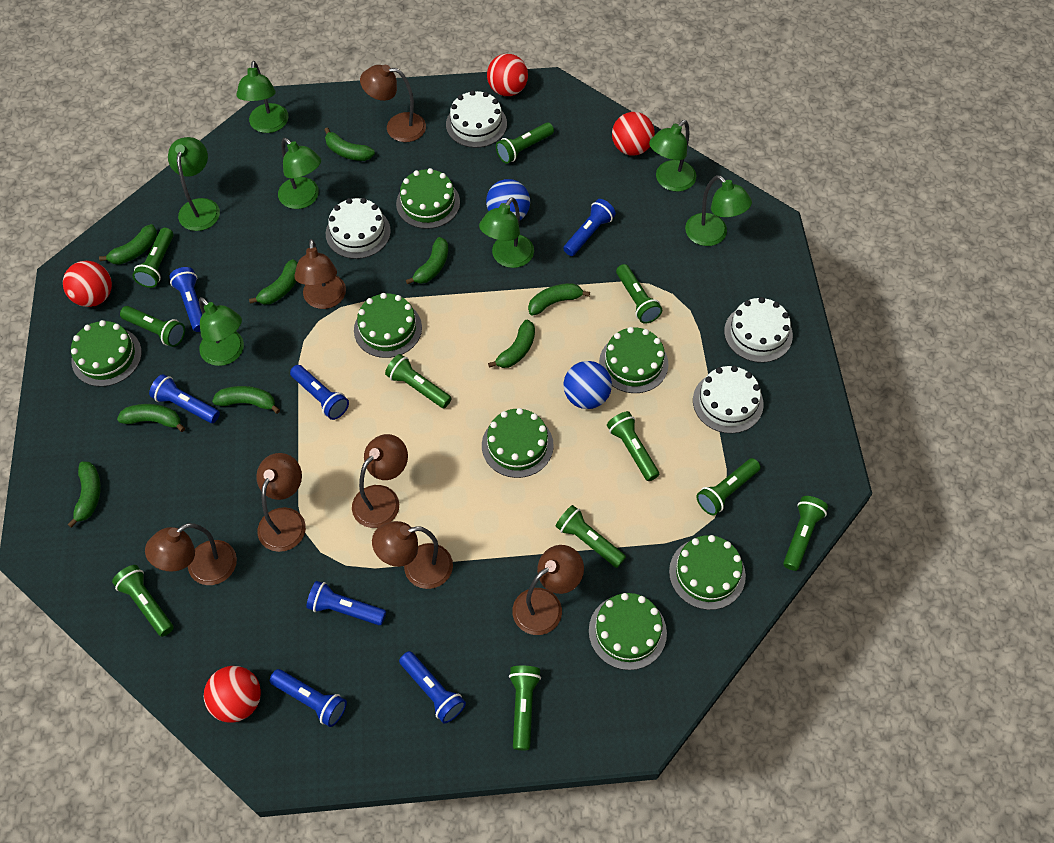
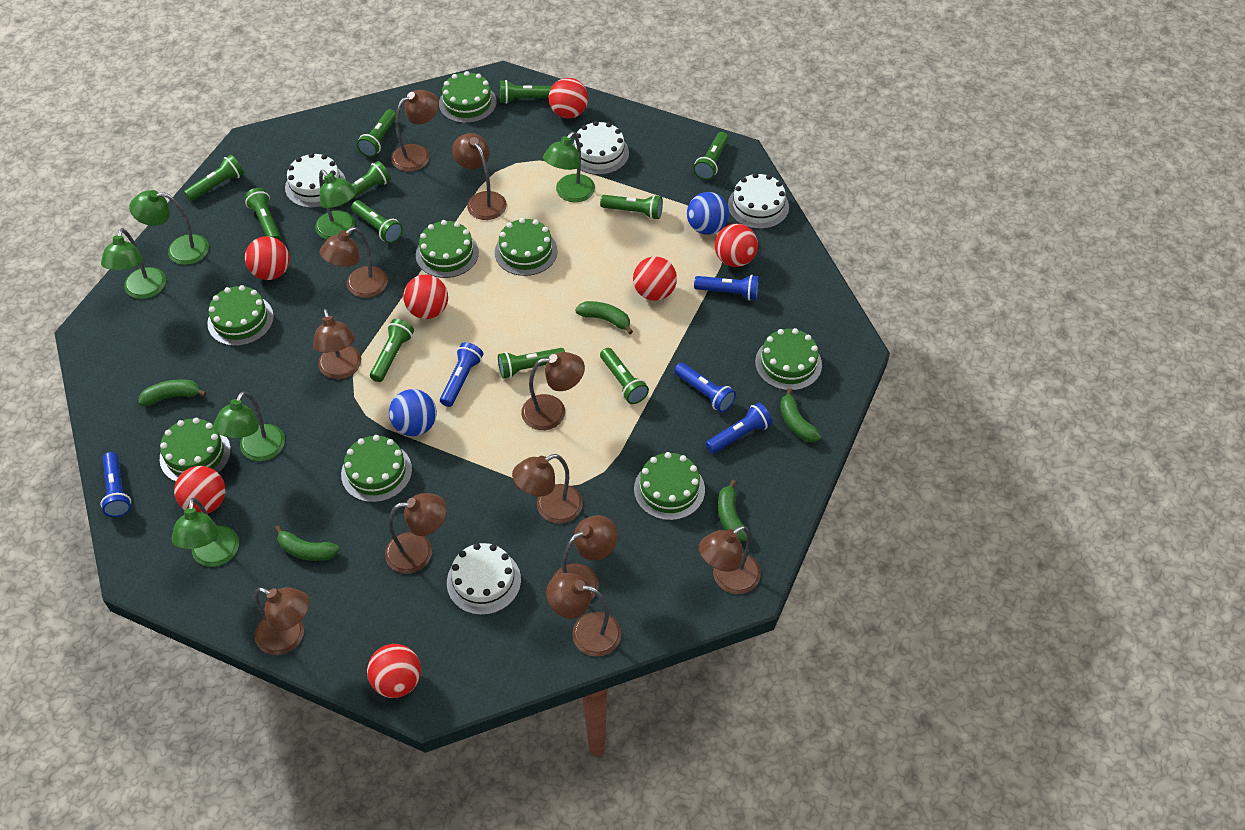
blue flashlight: [149,374,220,423] [169,267,202,332] [270,669,347,727] [290,365,349,420] [306,581,386,625] [399,651,466,724] [563,199,616,256] = 7 -> [101,452,131,517] [440,342,483,407] [674,362,736,412] [694,275,759,301] [706,403,772,454] = 5
brown lamp: [145,523,237,585] [256,453,306,552] [294,239,346,309] [352,434,408,528] [360,65,426,142] [372,521,453,589] [512,545,584,635] = 7 -> [255,587,310,655] [313,309,361,379] [320,227,388,298] [385,493,447,574] [391,90,439,172] [452,133,507,220] [512,454,583,524] [521,352,585,430] [546,573,621,656] [553,515,618,600] [699,525,761,594] = 11
green banana: [67,461,101,528] [99,224,157,265] [117,404,185,432] [212,386,280,414] [249,259,298,304] [324,127,375,161] [406,237,448,284] [488,320,535,368] [528,283,590,316] = 9 -> [138,379,207,406] [275,525,340,561] [575,301,633,334] [718,480,747,541] [780,388,821,442] = 5
green cake: [71,320,142,387] [354,293,422,358] [396,168,460,229] [482,408,554,478] [589,593,667,670] [599,327,669,393] [669,535,746,610] = 7 -> [160,418,231,482] [207,285,274,346] [341,435,412,502] [416,220,479,278] [439,71,497,123] [495,218,558,276] [634,452,705,520] [755,328,822,391] = 8
green lamp: [168,137,220,231] [199,297,244,366] [236,61,289,133] [278,138,321,209] [479,197,534,268] [649,120,696,192] [685,175,752,246] = 7 -> [101,228,166,299] [129,190,209,265] [172,498,239,567] [213,391,285,461] [315,170,357,240] [543,132,595,202] = 6
red ball: [63,261,112,307] [204,666,261,723] [487,54,528,96] [612,112,655,156] = 4 -> [174,466,225,514] [245,237,290,280] [367,644,421,698] [403,275,448,319] [549,78,588,119] [633,256,677,301] [715,224,758,267] = 7

